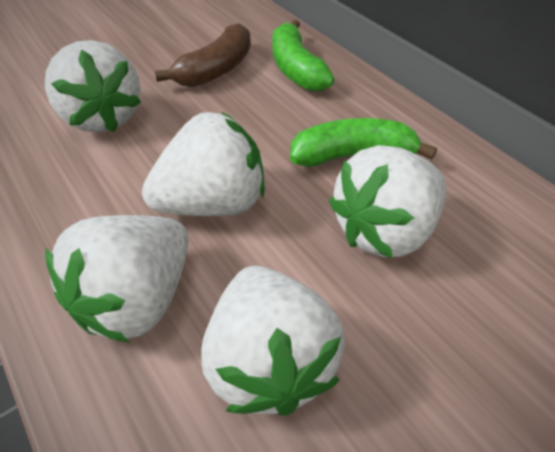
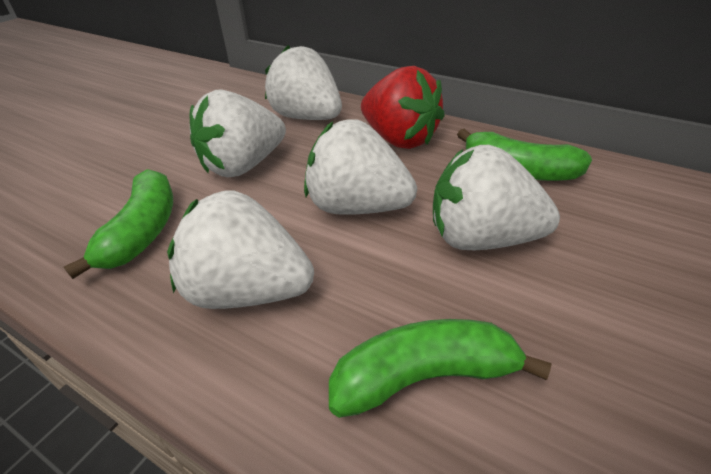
brown banana: [155,23,251,87] = 1 -> none = 0
green banana: [272,20,334,91] [290,118,437,167] = 2 -> [64,169,173,279] [329,319,552,418] [457,129,592,181] = 3
red strawberry: none = 0 -> [361,66,445,149] = 1

